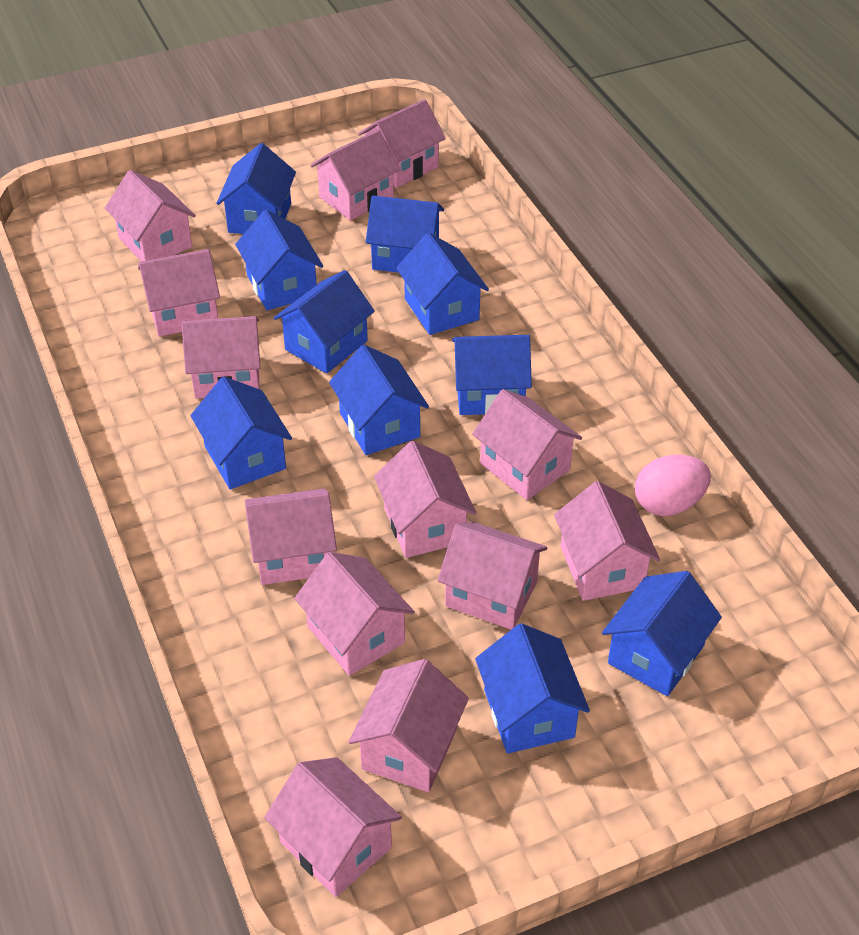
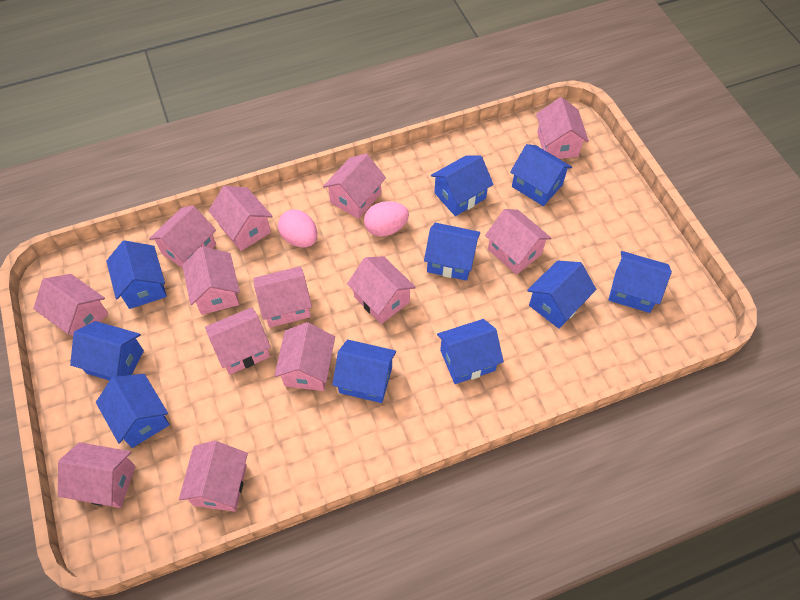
pink egg: [635,455,711,516] = 1 -> [278,209,318,247] [364,201,409,237] = 2

